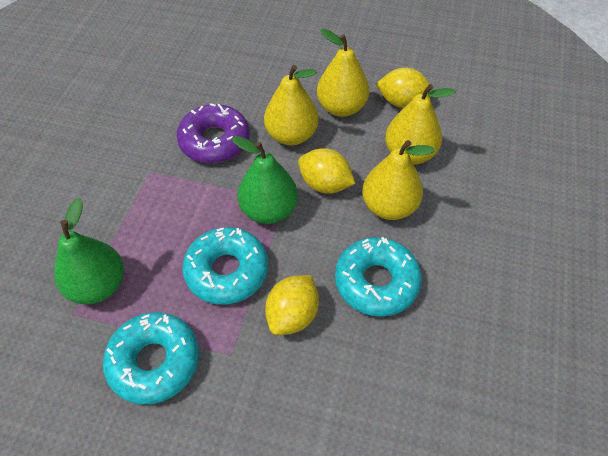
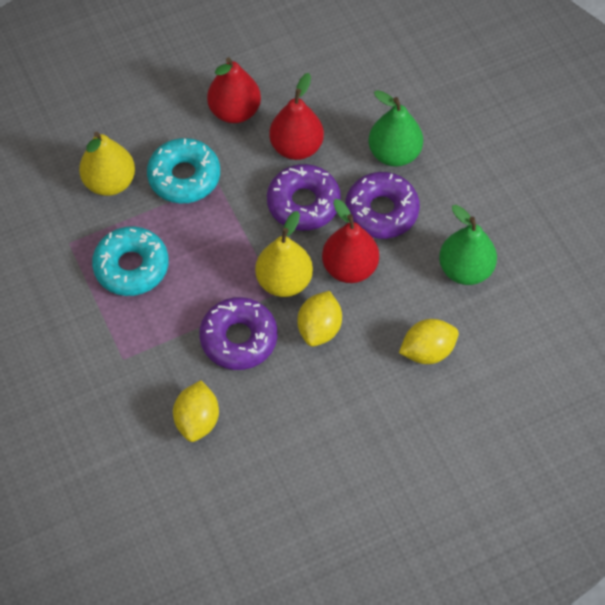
purple donut: [177,103,250,163] = 1 -> [199,297,277,370] [267,164,341,231] [345,172,420,239] = 3
red pear: none = 0 -> [207,57,261,123] [269,73,324,160] [322,199,379,283] = 3
turquoise donut: [103,312,199,405] [182,227,268,305] [335,237,422,317] = 3 -> [92,226,169,296] [147,138,220,203] = 2
yellow pear: [264,65,319,145] [317,29,369,117] [362,140,435,220] [385,84,456,165] = 4 -> [79,132,135,196] [255,211,313,297] = 2

